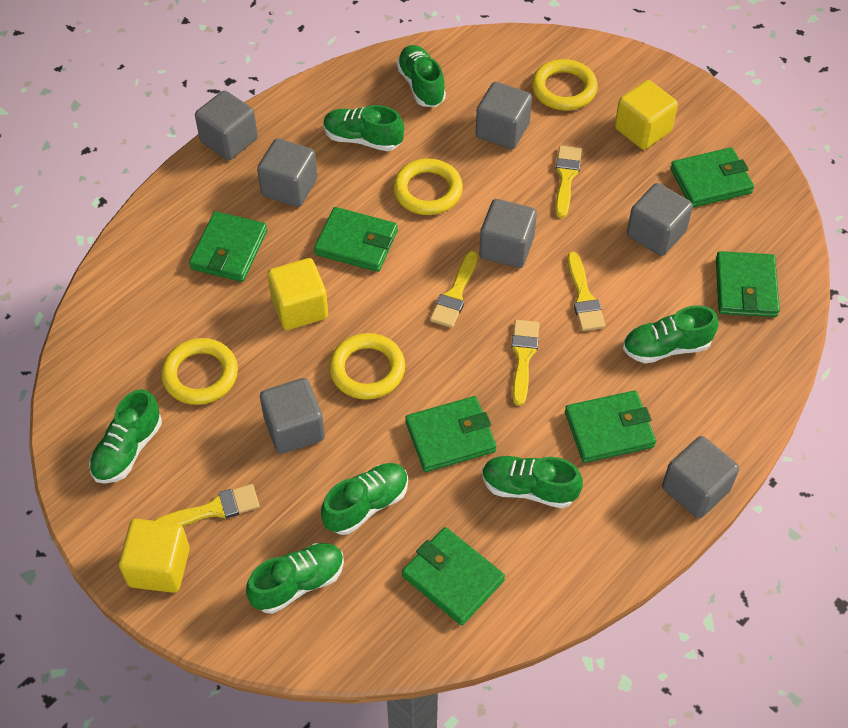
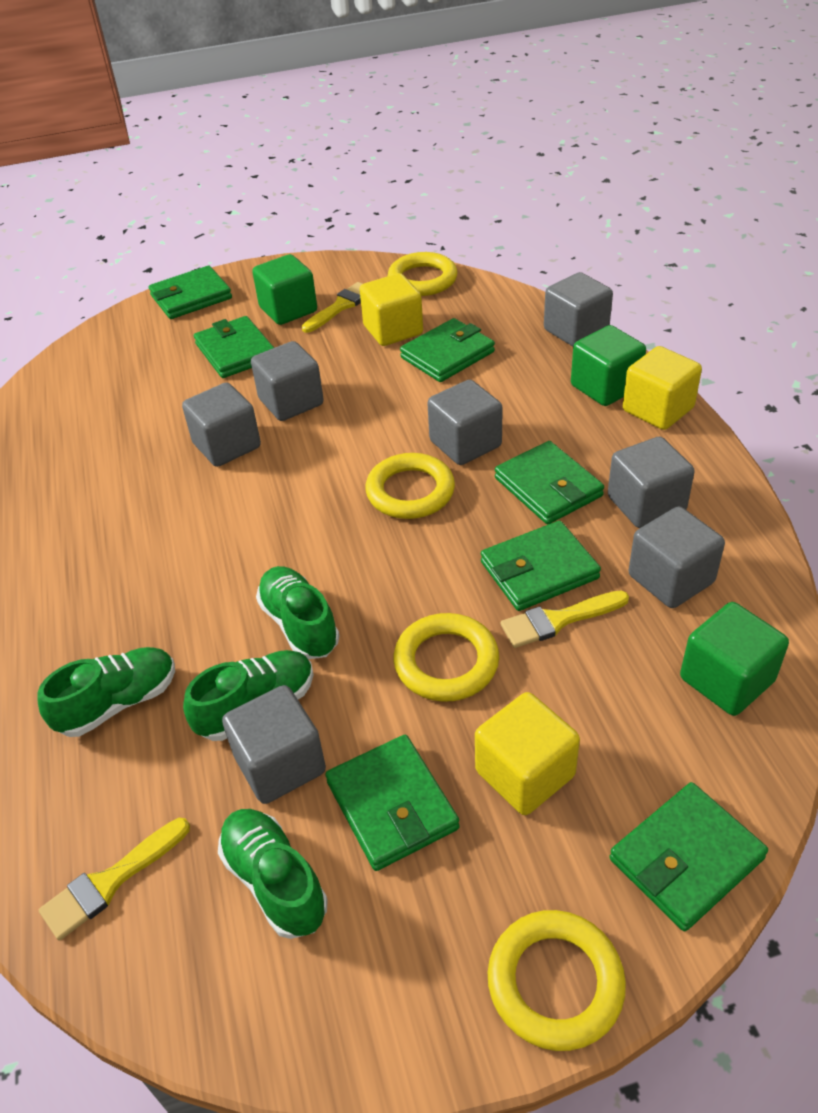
green cube: none = 0 -> [252,254,317,325] [571,325,646,406] [680,602,789,716] = 3
green shoe: [89,389,162,484] [246,543,344,614] [321,463,408,535] [323,105,404,151] [396,45,446,107] [482,456,583,508] [623,305,718,363] = 7 -> [38,647,175,737] [183,650,314,741] [218,809,328,939] [256,566,339,659] = 4
yellow brush: [154,484,260,526] [430,251,478,328] [511,320,539,406] [555,146,582,218] [567,252,606,331] = 5 -> [39,818,190,941] [302,282,362,333] [501,590,629,648] = 3

